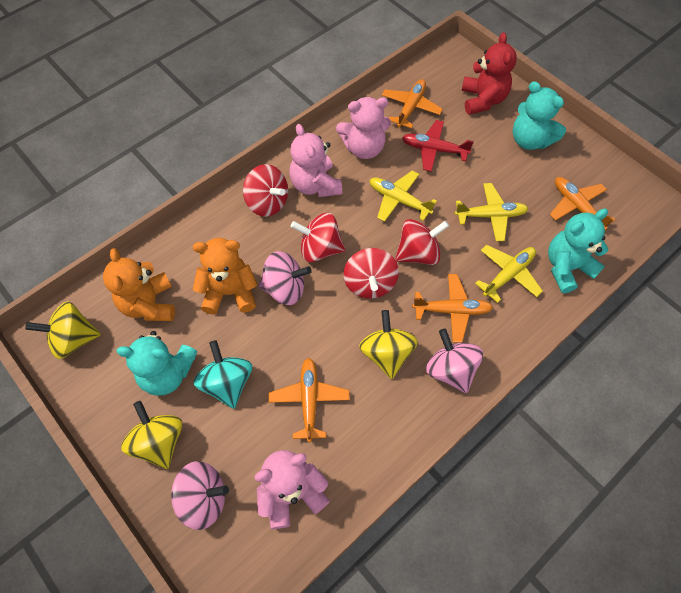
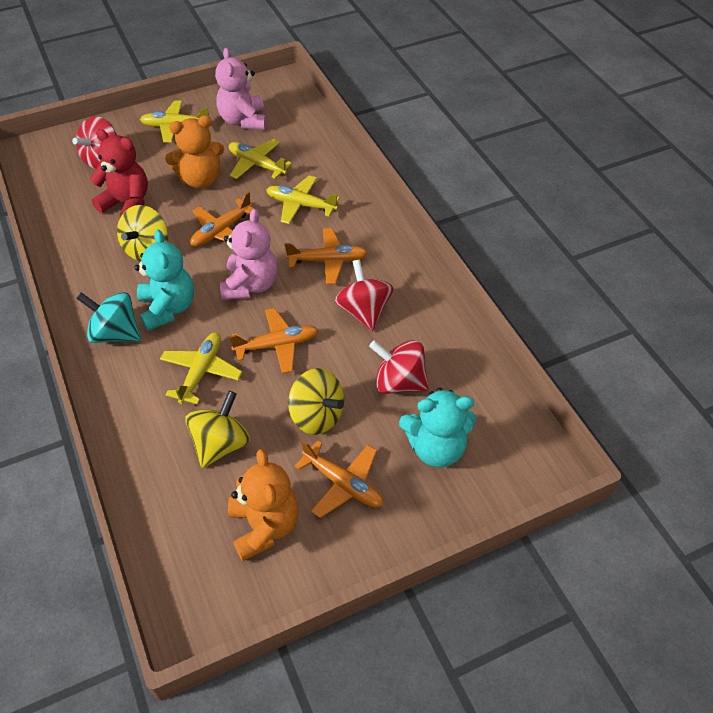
pink spinning top: [171,461,229,530] [259,251,312,305] [426,329,483,393] = 3 -> none = 0
pink teddy bear: [254,450,330,529] [289,124,342,197] [336,97,391,159] = 3 -> [215,48,267,130] [220,209,278,300] = 2
red plane: [402,120,474,172] = 1 -> none = 0
red spinning top: [243,164,288,217] [291,213,345,262] [343,248,399,299] [395,219,449,265] = 4 -> [72,116,117,169] [335,259,393,331] [369,340,429,394] = 3
turquoise teddy bear: [116,331,197,396] [513,81,566,150] [548,208,609,293] = 3 -> [134,230,194,331] [399,387,476,467] = 2
yellow plane: [370,171,437,222] [455,183,528,242] [475,245,543,303] = 3 -> [140,100,209,143] [160,332,242,404] [229,139,292,179] [266,176,340,224] = 4

